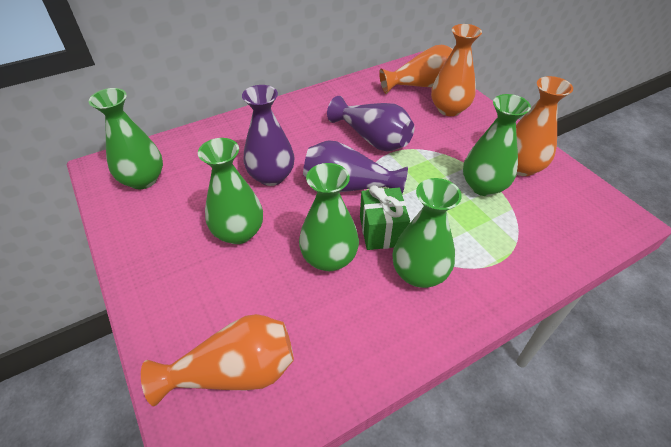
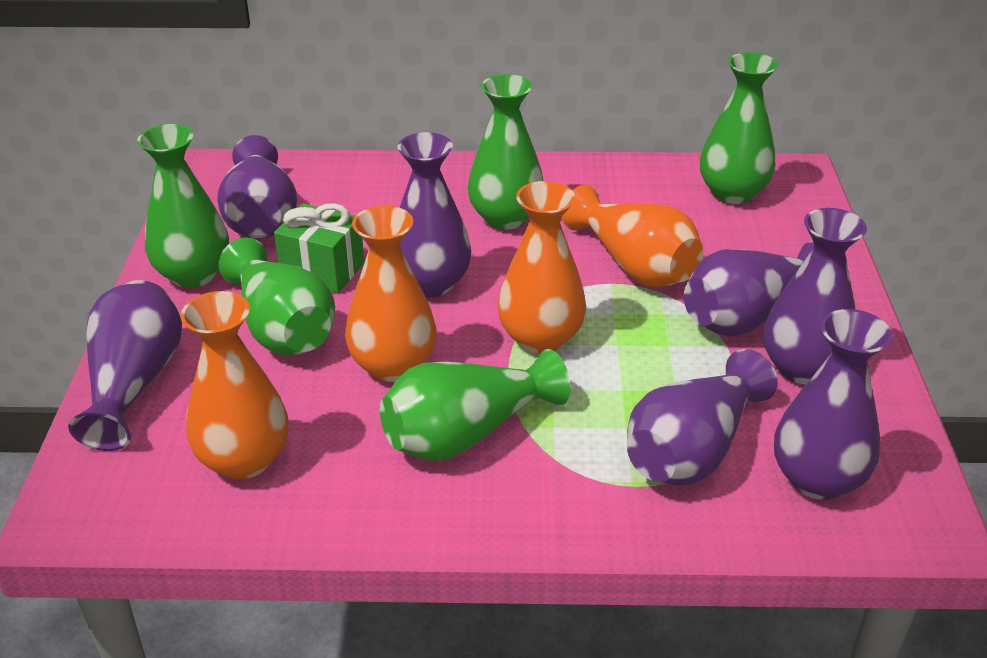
purple vase: [242,85,294,186] [303,140,408,194] [327,96,414,151] = 3 -> [68,280,182,451] [217,135,297,239] [397,132,471,297] [627,349,778,485] [684,241,814,336] [763,208,867,384] [774,309,892,500] = 7

